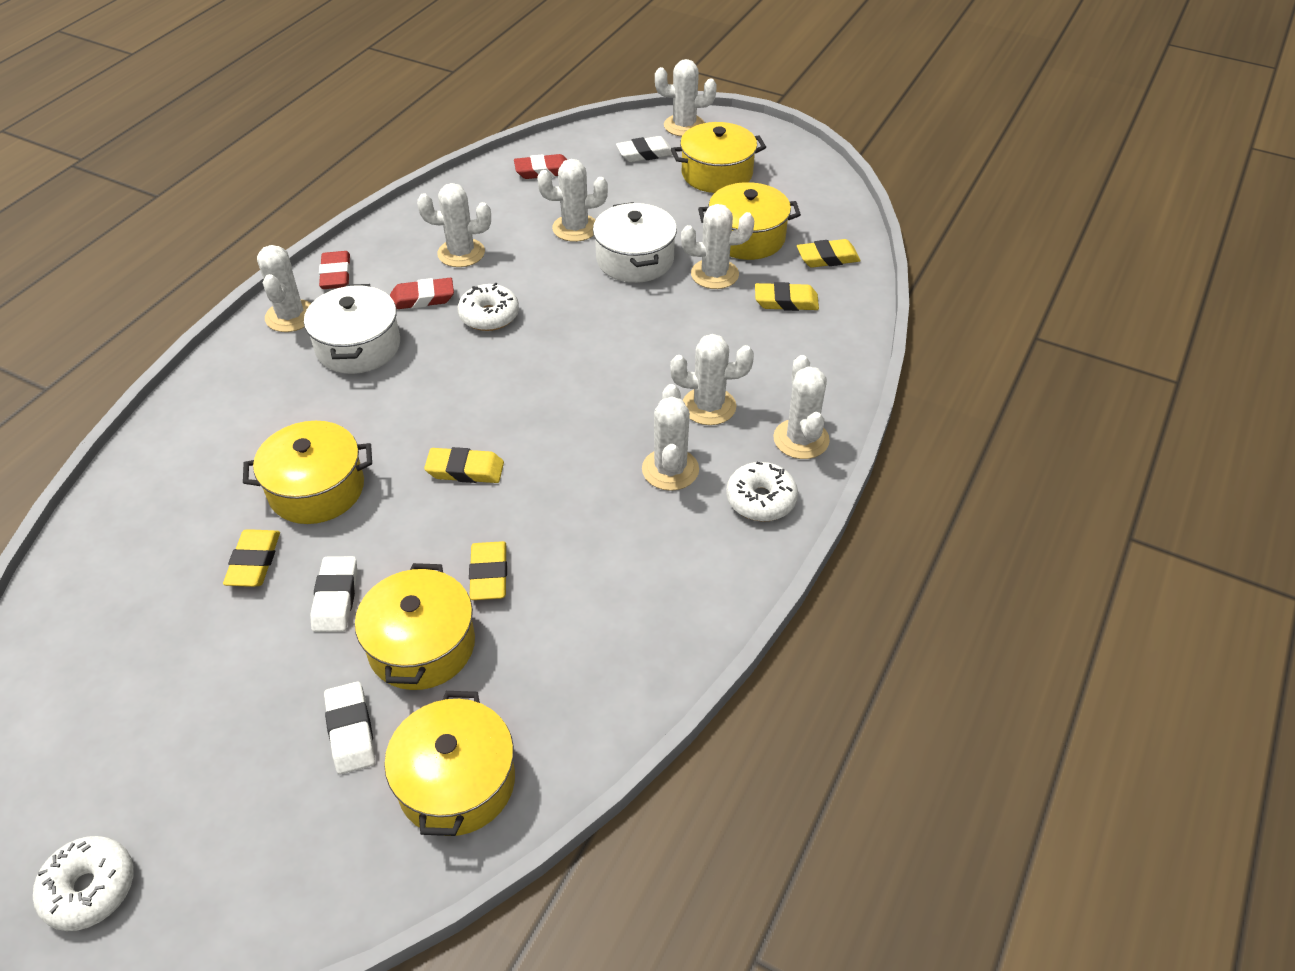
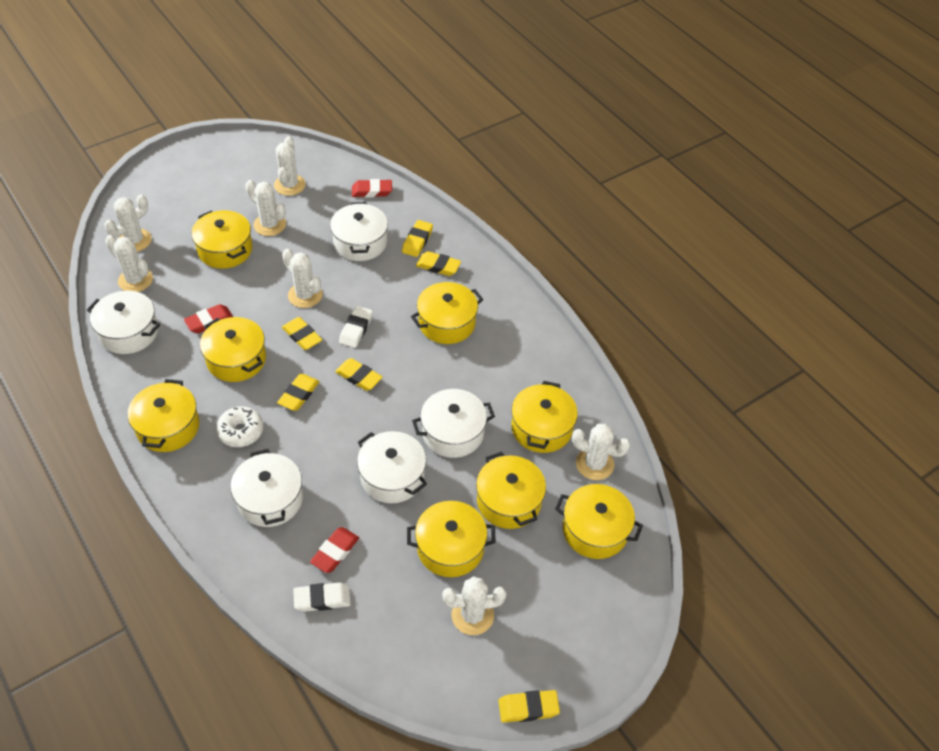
white cactus: [257,245,311,332] [417,183,491,267] [537,159,608,242] [642,384,699,491] [655,59,717,136] [671,334,754,425] [681,204,754,289] [773,355,830,459] = 8 -> [105,194,152,252] [105,235,153,292] [245,180,286,236] [274,136,306,196] [282,249,323,308] [442,576,507,635] [572,424,630,480] = 7
white donut: [33,836,134,931] [458,282,519,331] [726,462,798,522] = 3 -> [216,406,263,447] = 1
white eraser: [310,556,357,632] [324,682,375,774] [616,136,673,162] = 3 -> [293,582,351,612] [339,306,373,348] = 2
white pot: [304,284,400,374] [593,202,677,283] = 2 -> [87,291,160,354] [231,449,303,527] [330,202,388,261] [357,431,427,503] [412,389,495,458] = 5
yellow eraser: [223,529,280,587] [424,447,504,483] [469,541,507,600] [755,282,819,311] [797,239,861,268] = 5 -> [277,374,320,411] [282,317,322,350] [335,358,383,391] [402,220,433,257] [416,251,461,276] [498,690,560,723] = 6
yellow pot: [243,421,372,524] [355,563,475,690] [384,691,515,836] [671,122,766,193] [698,182,801,260] = 5 -> [128,379,199,452] [192,210,252,269] [200,317,266,382] [407,501,496,577] [411,282,484,344] [476,452,546,529] [511,381,578,453] [555,484,643,559] = 8

